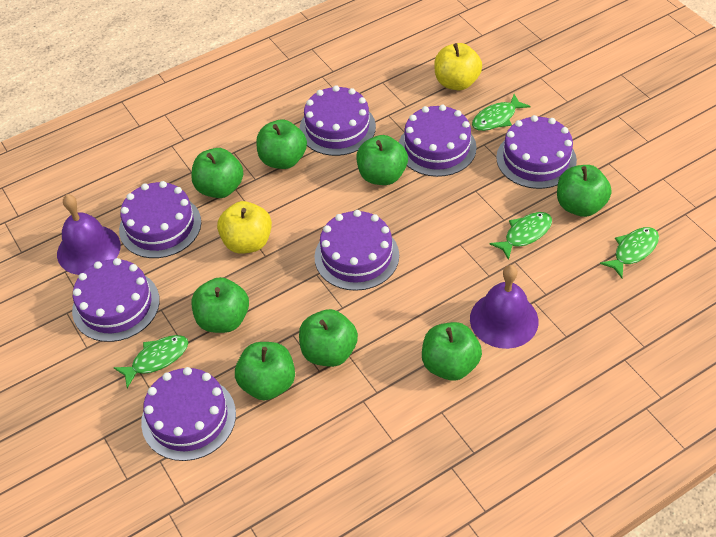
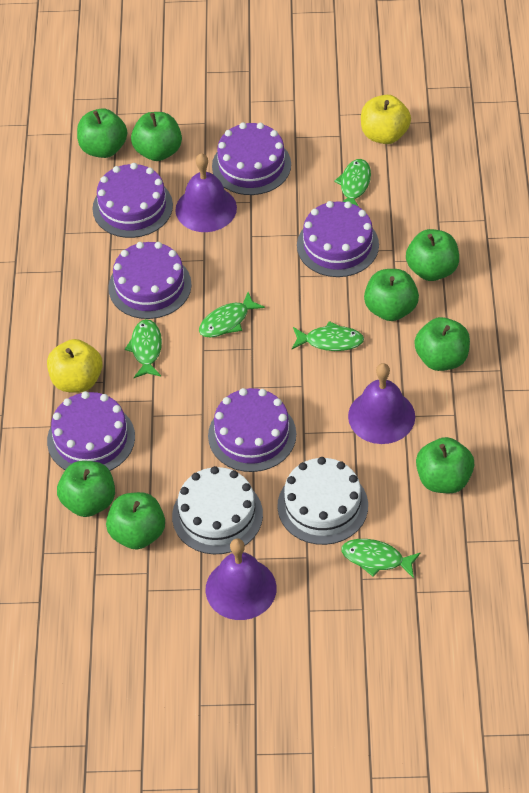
green fish: [114,335,188,388] [472,94,530,131] [489,212,552,260] [600,227,659,278] = 4 -> [125,319,162,378] [199,292,265,337] [292,321,364,351] [334,159,371,207] [341,539,421,578] = 5
purple bell: [57,194,121,275] [470,265,539,349] = 2 -> [175,153,237,232] [205,539,277,620] [348,363,415,444] = 3
purple cake: [72,258,160,342] [119,181,201,258] [141,367,236,461] [299,85,376,156] [314,210,399,291] [399,105,477,177] [496,115,577,189] = 7 -> [47,391,135,471] [92,163,173,238] [108,242,192,319] [208,388,296,472] [212,123,291,195] [297,201,379,277] = 6
white cake: none = 0 -> [172,466,263,554] [277,457,368,545] = 2

